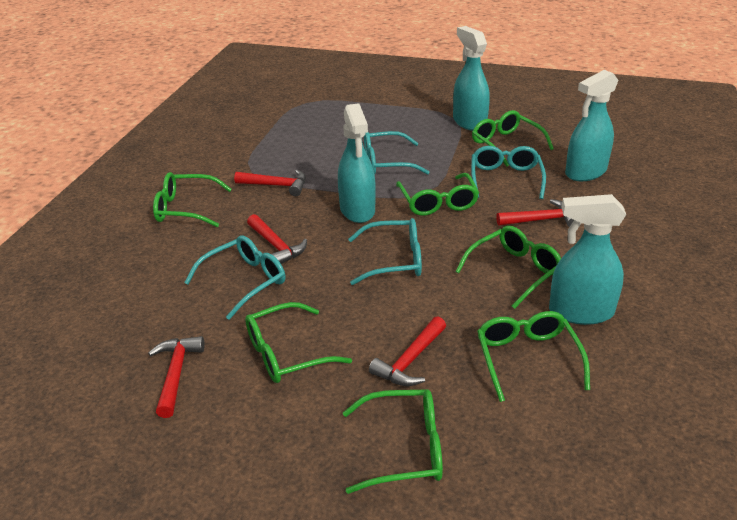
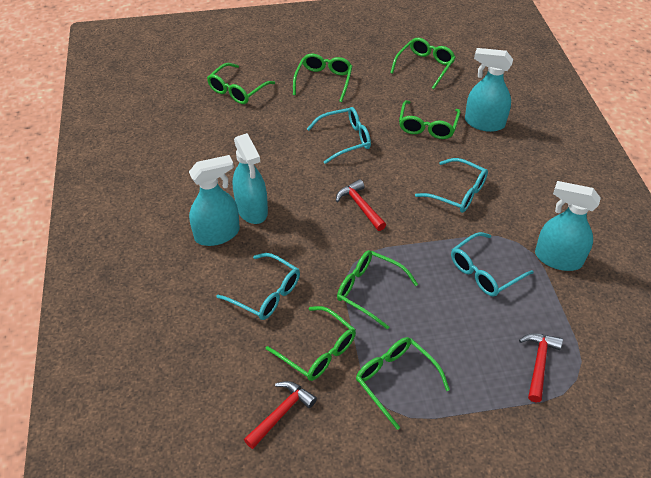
red hammer: [148,336,205,418] [234,170,306,196] [247,214,307,264] [369,316,446,386] [496,199,574,227] = 5 -> [244,381,317,449] [336,179,386,231] [519,333,563,402] = 3

